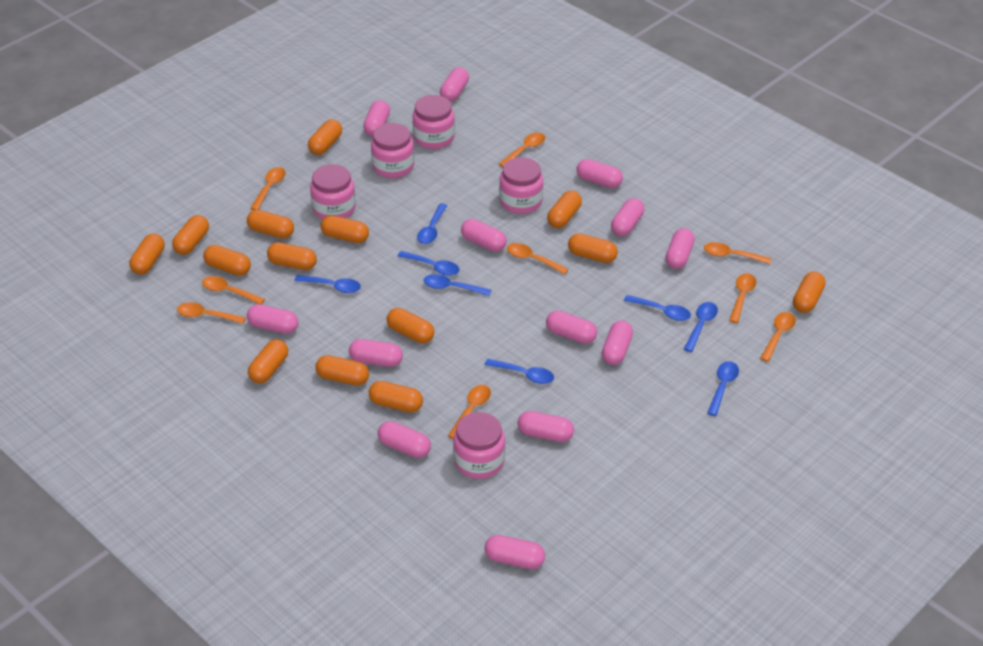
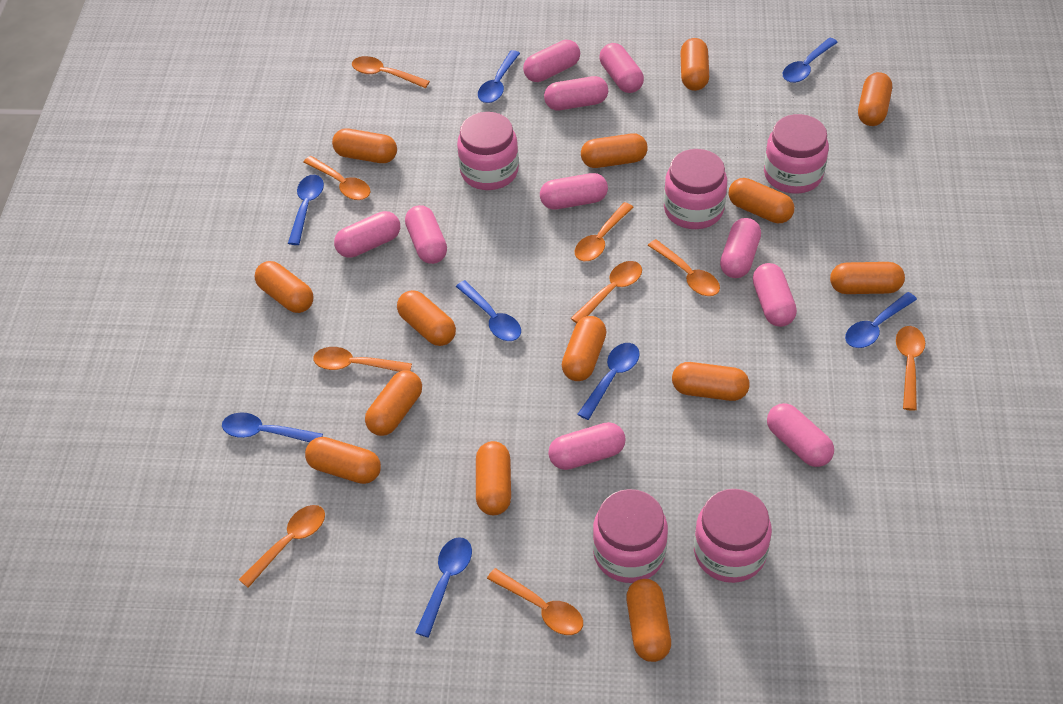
pink capsule: [247,304,298,334] [349,339,403,367] [363,100,390,137] [378,421,431,458] [440,67,469,102] [461,219,507,252] [484,535,545,569] [518,411,574,442] [546,311,597,344] [577,159,623,188] [602,320,633,365] [611,198,644,236] [665,228,695,269] = 13 -> [334,211,400,258] [405,205,447,264] [523,40,580,82] [540,173,608,209] [544,76,608,110] [548,422,626,470] [600,43,644,93] [720,218,761,278] [753,263,797,327] [767,403,834,467] = 10

